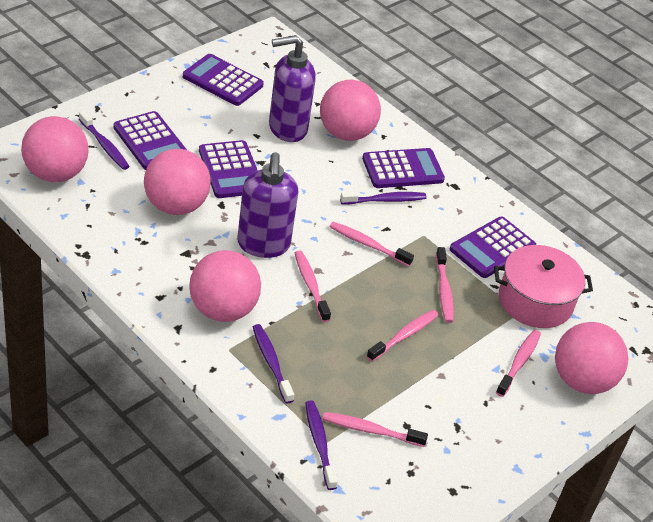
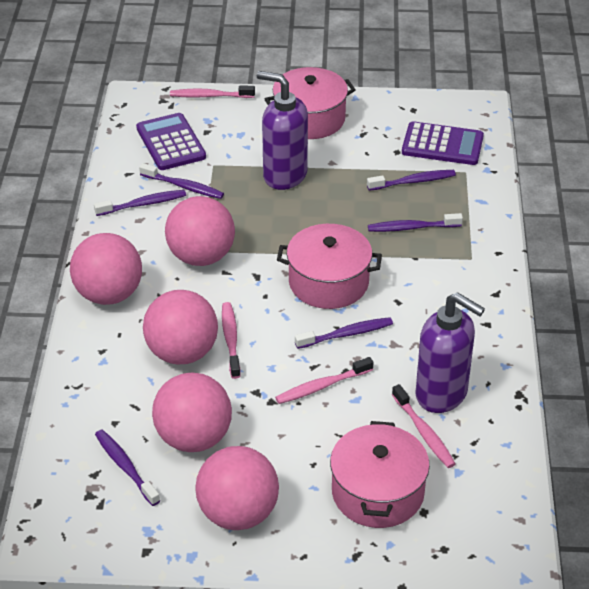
pink pot: [494,245,593,328] = 1 -> [265,67,356,139] [277,224,382,309] [330,421,430,528] = 3
pink toothbrush: [295,250,331,322] [322,412,428,447] [329,222,414,266] [367,310,438,362] [436,247,454,323] [496,330,541,397] = 6 -> [170,86,255,98] [222,302,241,379] [275,357,373,404] [392,384,456,468] = 4
purple calculator: [114,111,187,170] [183,54,264,106] [199,140,258,198] [362,148,445,188] [450,217,536,278] = 5 -> [136,113,206,170] [402,121,484,165] = 2
purple toothbrush: [79,110,130,170] [253,324,294,403] [305,400,338,490] [340,191,427,204] = 4 -> [94,190,186,216] [95,430,160,506] [139,163,224,199] [295,317,393,349] [367,170,456,191] [368,213,463,232] = 6

